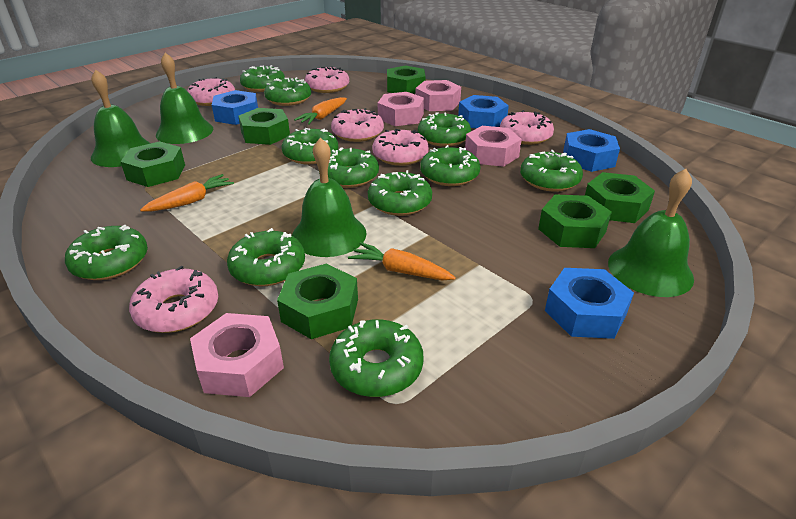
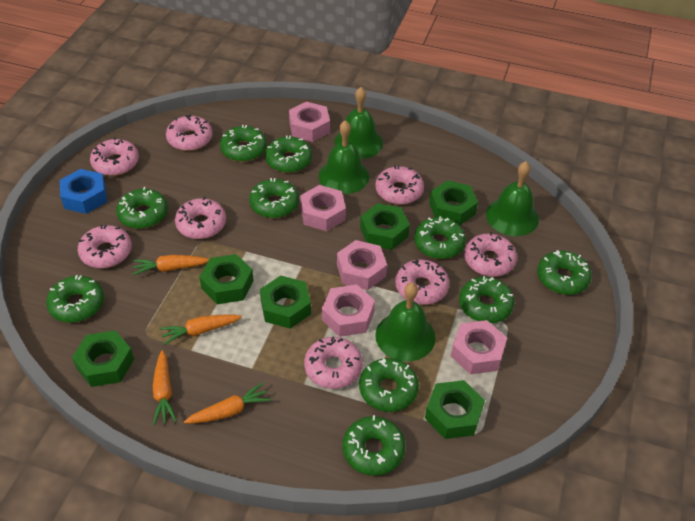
blue nut: [212,90,258,125] [458,95,509,129] [545,268,634,339] [563,129,620,172] = 4 -> [60,169,107,214] = 1
green donut: [65,225,148,280] [227,228,305,286] [240,65,285,92] [264,77,311,106] [282,128,338,164] [319,148,379,188] [329,319,424,397] [368,170,432,216] [418,112,471,147] [420,145,480,186] [520,150,583,192] = 11 -> [46,275,104,323] [116,187,168,229] [220,125,267,162] [249,178,299,218] [265,135,312,173] [342,415,405,476] [359,358,419,412] [414,216,466,259] [459,276,514,323] [537,250,592,295] = 10
orange carrot: [140,174,234,212] [294,97,347,125] [348,242,456,280] = 3 -> [132,255,209,276] [153,350,177,425] [159,314,242,345] [184,382,271,424] = 4
pink donut: [129,266,218,333] [187,77,235,106] [305,66,349,93] [331,108,384,142] [372,129,429,166] [500,110,554,145] = 6 -> [78,225,132,268] [90,137,139,176] [166,114,213,151] [175,197,226,239] [304,336,363,389] [375,165,424,205] [395,259,449,305] [464,232,517,277] = 8
pink nut: [190,313,284,397] [378,92,424,126] [415,80,461,111] [465,126,522,167] = 4 -> [289,102,330,142] [300,185,346,231] [322,285,375,337] [337,240,387,290] [451,320,507,375] = 5

